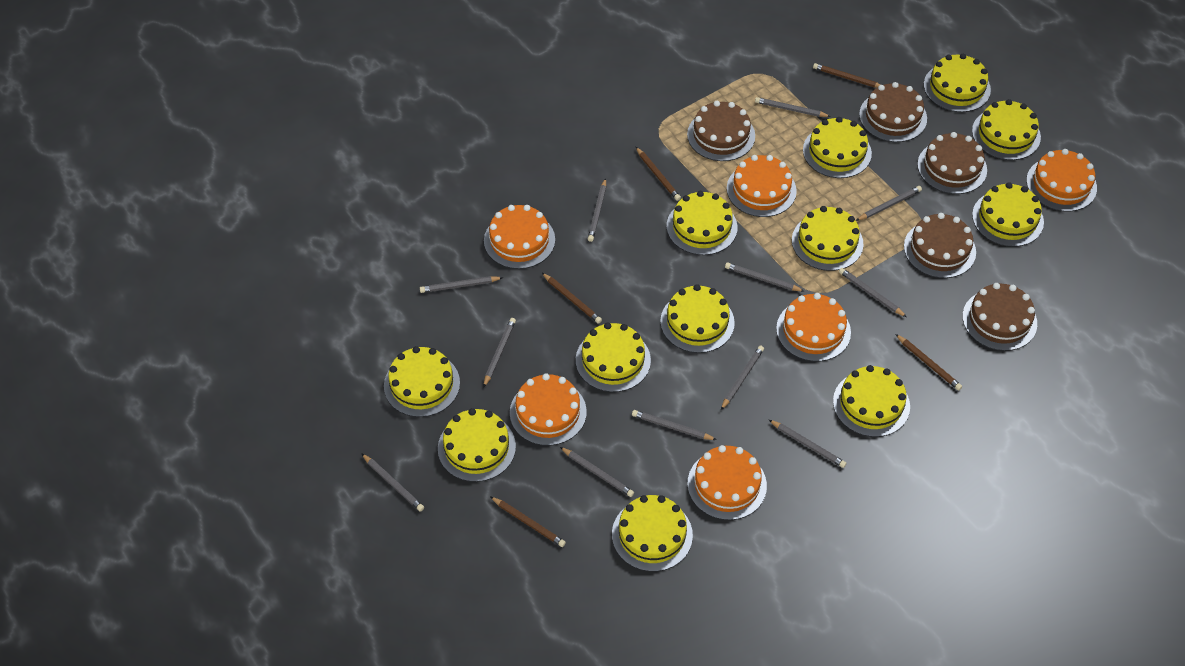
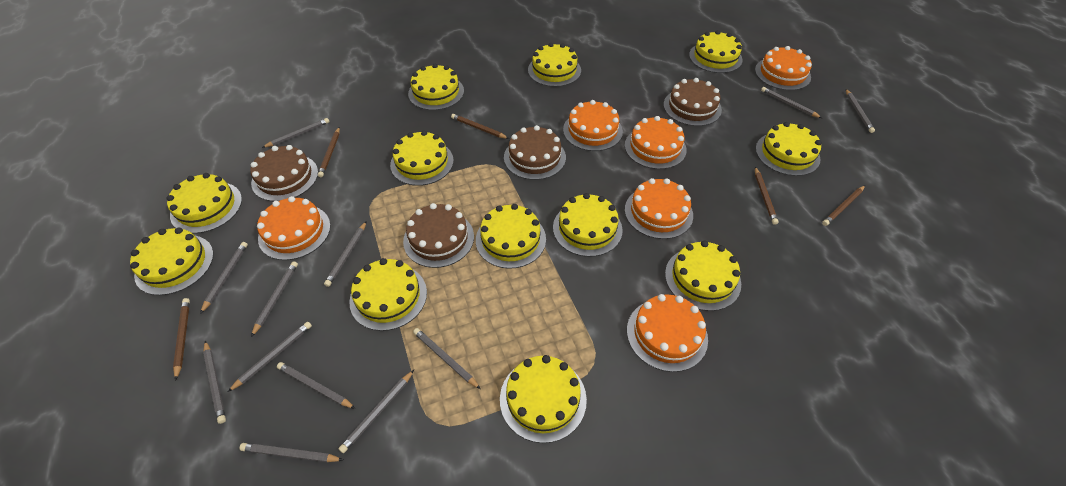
brown cake: [687,101,755,161] [859,82,927,142] [904,213,976,278] [917,132,987,194] [963,283,1037,351] = 5 -> [250,145,318,201] [403,203,474,268] [504,125,566,180] [664,78,722,126] = 4

